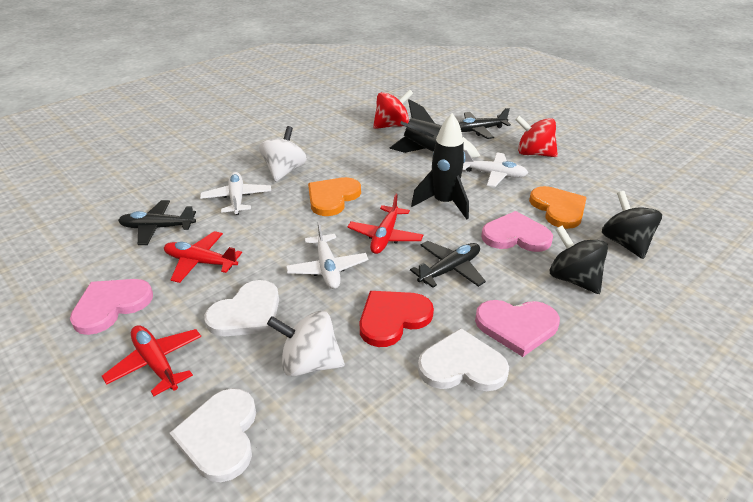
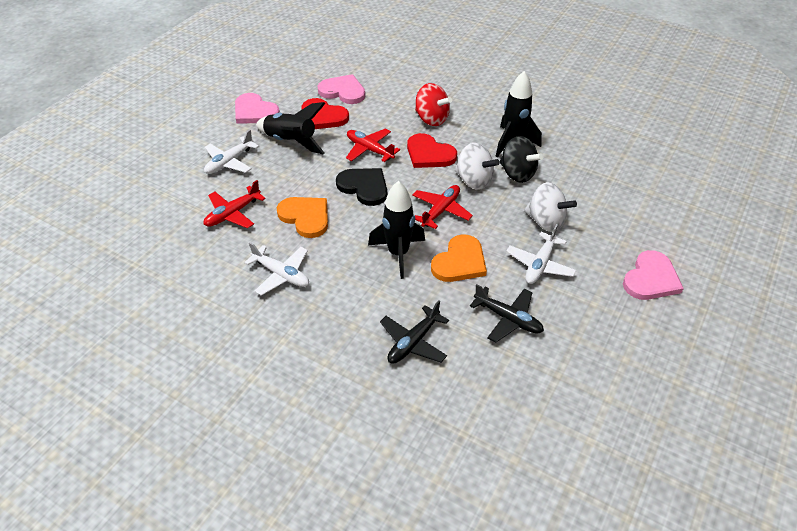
black heart: none = 0 -> [336,168,387,206] = 1
black plane: [118,200,196,245] [410,241,486,288] [458,108,511,139] = 3 -> [380,300,449,364] [470,284,544,343] = 2
black rocket: [389,99,480,158] [411,113,469,219] = 2 -> [256,102,326,155] [368,181,425,279] [496,71,542,157] = 3
black spinning top: [550,225,608,294] [602,191,662,259] = 2 -> [500,136,543,183] = 1
red heart: [360,291,434,347] = 1 -> [302,98,349,129] [407,133,457,168] = 2
red spinning top: [373,89,413,129] [515,115,558,157] = 2 -> [415,83,452,126] = 1
white heart: [169,388,256,482] [204,280,279,336] [418,328,509,391] = 3 -> none = 0

